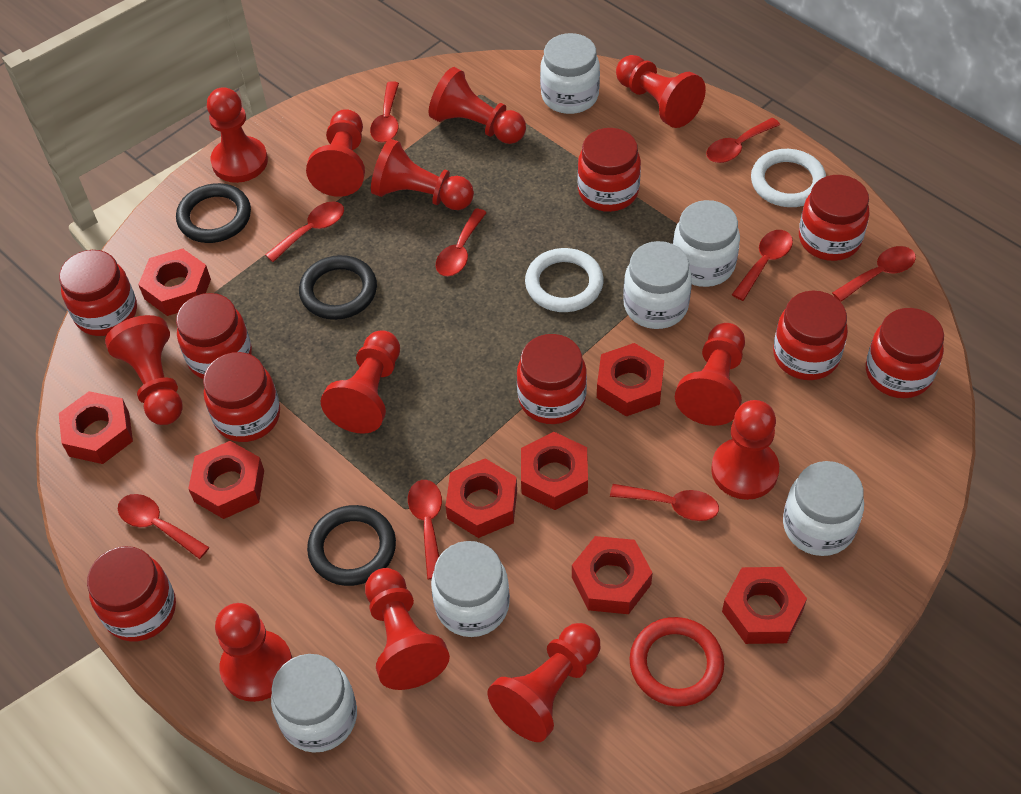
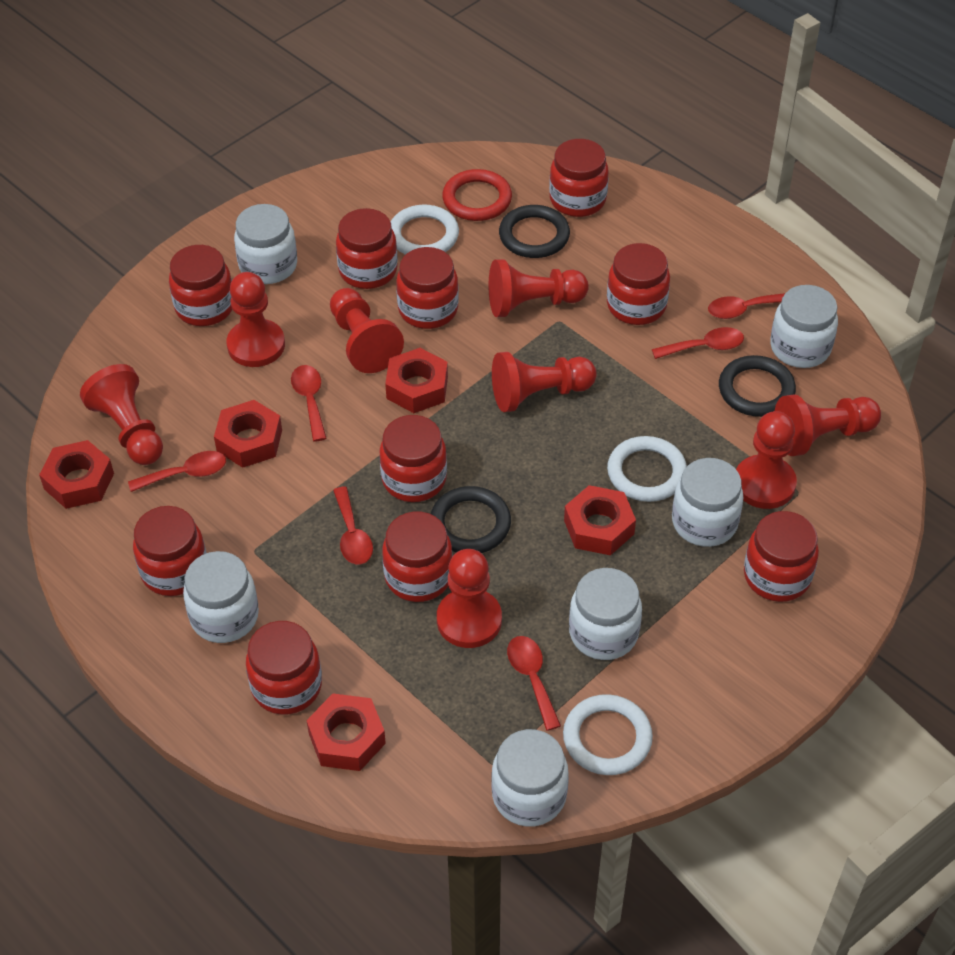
red jar: [59,250,137,336] [87,546,176,642] [176,293,252,379] [203,352,280,442] [517,334,587,424] [577,128,641,212] [773,291,848,380] [799,175,870,261] [866,308,944,398] = 9 -> [133,506,206,596] [169,245,232,326] [246,621,322,715] [336,208,398,289] [379,415,447,502] [382,512,452,602] [396,247,459,329] [549,139,609,217] [607,243,670,325] [744,511,819,602] = 10
red nut: [59,391,133,464] [138,248,211,316] [188,441,264,519] [446,458,517,538] [521,432,588,510] [572,536,653,614] [597,343,664,417] [722,567,807,644] = 8 -> [39,440,114,509] [214,400,282,468] [306,694,386,771] [385,348,448,413] [564,485,636,555] = 5
red pawn: [105,315,183,425] [207,87,268,183] [215,603,292,702] [306,109,365,197] [320,330,400,434] [365,568,450,690] [371,139,474,210] [429,67,526,144] [487,623,600,742] [616,55,706,128] [675,323,745,426] [711,400,779,500] = 12 -> [80,364,163,465] [226,272,285,367] [330,288,404,373] [437,549,502,648] [489,259,589,317] [492,352,597,412] [736,411,797,509] [775,394,881,456] = 8
red spoon: [118,494,209,559] [265,201,344,262] [370,81,399,143] [408,480,442,579] [436,209,487,276] [610,484,719,521] [706,118,780,163] [732,230,793,301] [832,246,916,302] = 9 -> [128,451,226,492] [291,365,327,442] [333,487,373,565] [507,636,561,731] [652,327,744,359] [708,293,785,319] = 6
white ring: [525,248,604,312] [751,149,826,207] = 2 -> [391,205,459,255] [563,694,653,775] [607,436,687,502] = 3

